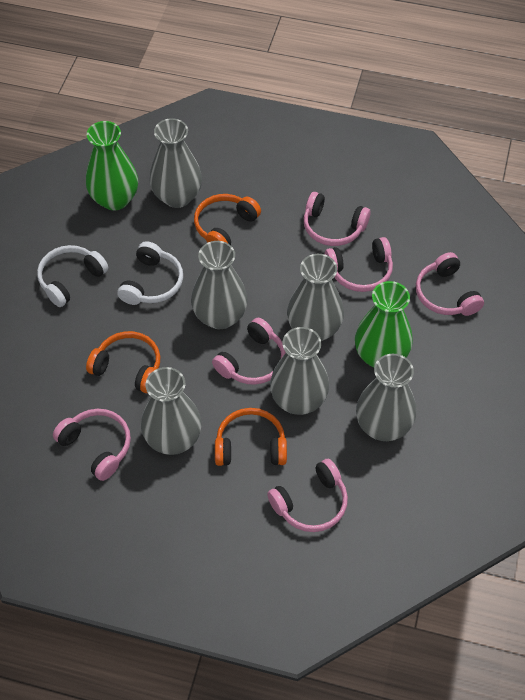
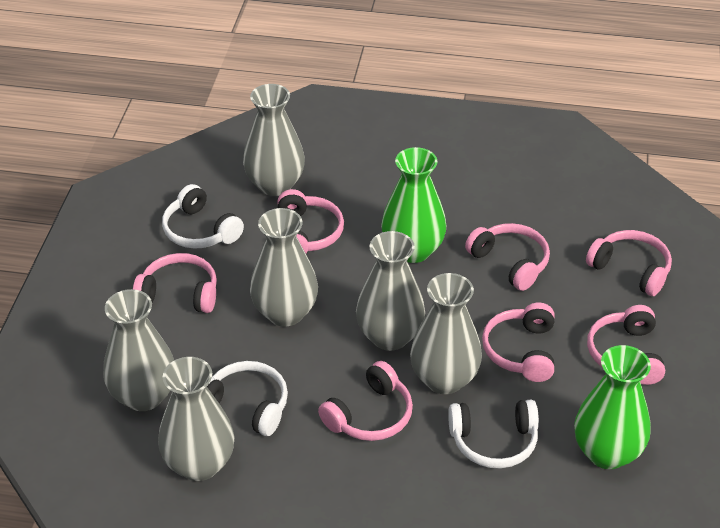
orange headphones: [86,331,160,393] [194,194,261,245] [215,408,287,466] = 3 -> none = 0
pink headphones: [53,409,131,481] [212,318,286,385] [267,459,348,532] [304,192,371,246] [325,237,393,292] [416,252,484,316] = 6 -> [133,253,217,313] [278,189,344,254] [318,361,413,441] [465,223,550,291] [482,303,555,382] [586,230,672,296] [587,305,665,385] = 7
white headphones: [37,245,109,307] [117,241,183,305] = 2 -> [162,184,244,249] [207,361,288,436] [448,400,539,468] = 3

